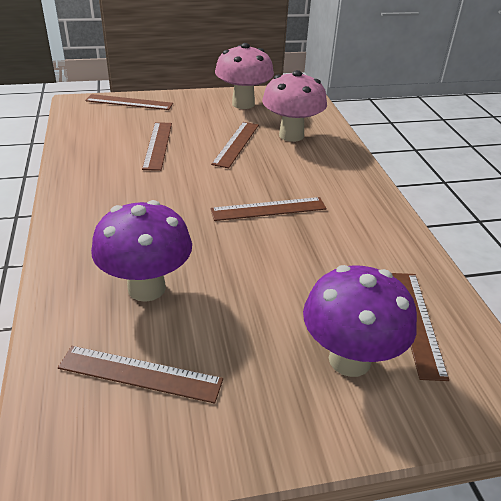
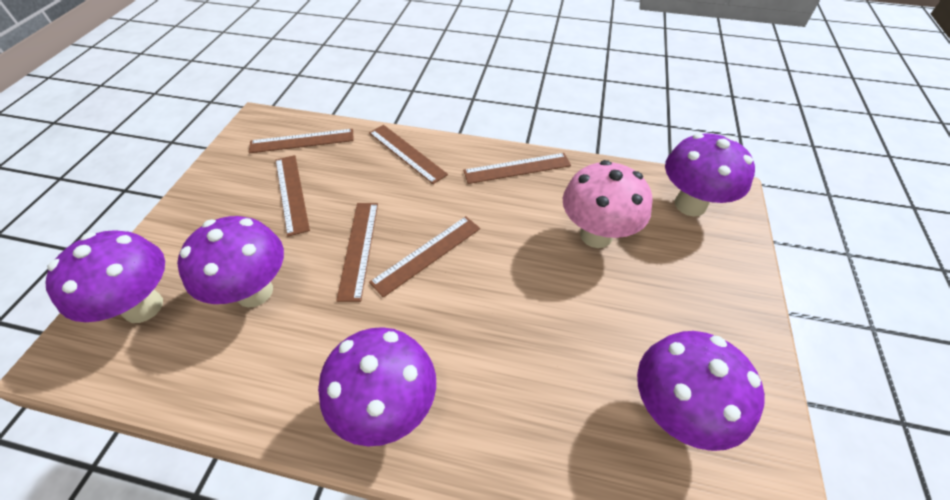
pink mushroom: [215,43,274,109] [262,70,327,142] = 2 -> [563,160,652,248] = 1
purple mushroom: [91,200,192,302] [303,265,417,377] = 2 -> [46,230,165,323] [177,216,284,308] [318,327,436,446] [637,331,765,451] [665,133,755,217] = 5

